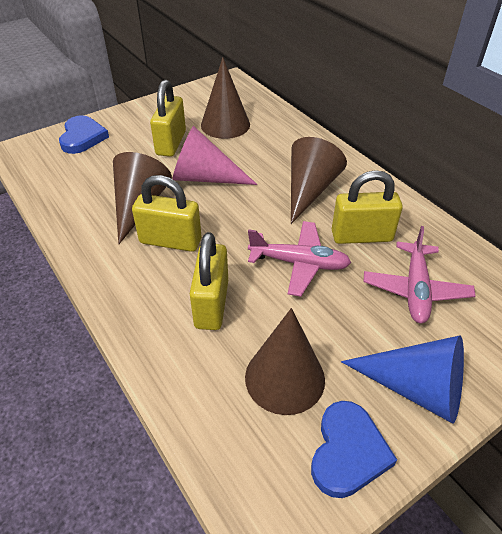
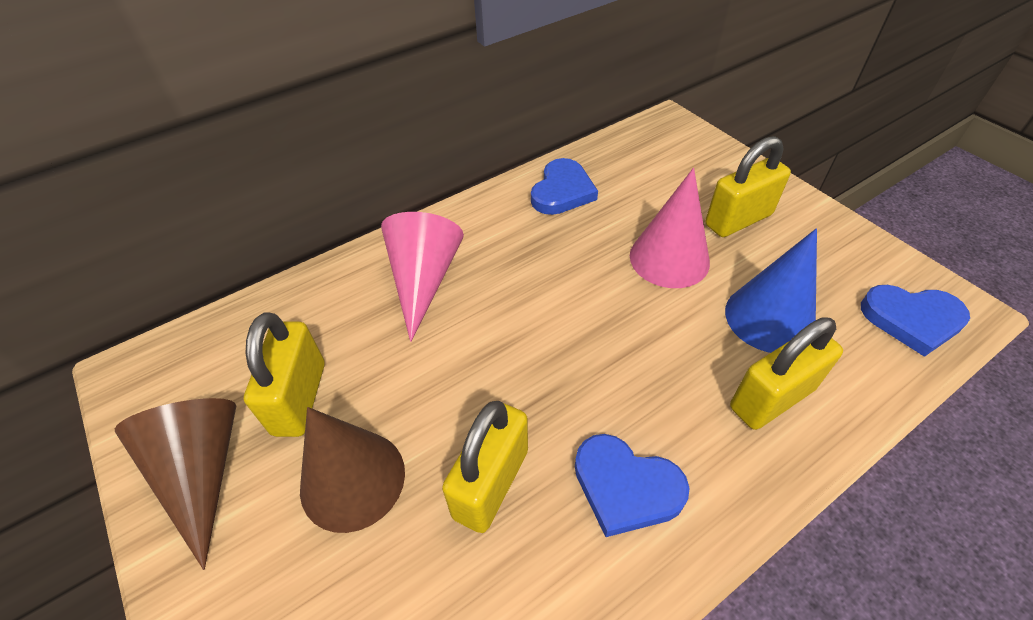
blue heart: [59,115,109,154] [311,401,397,498] = 2 -> [531,158,598,215] [575,434,690,537] [861,285,970,357] = 3
brown cone: [113,152,172,245] [201,57,250,139] [245,308,325,415] [291,137,347,224] = 4 -> [115,398,236,570] [300,407,405,533] = 2
pink cone: [172,126,257,185] = 1 -> [381,212,464,342] [630,168,710,288] = 2
pink plane: [248,221,351,297] [364,226,476,323] = 2 -> none = 0

